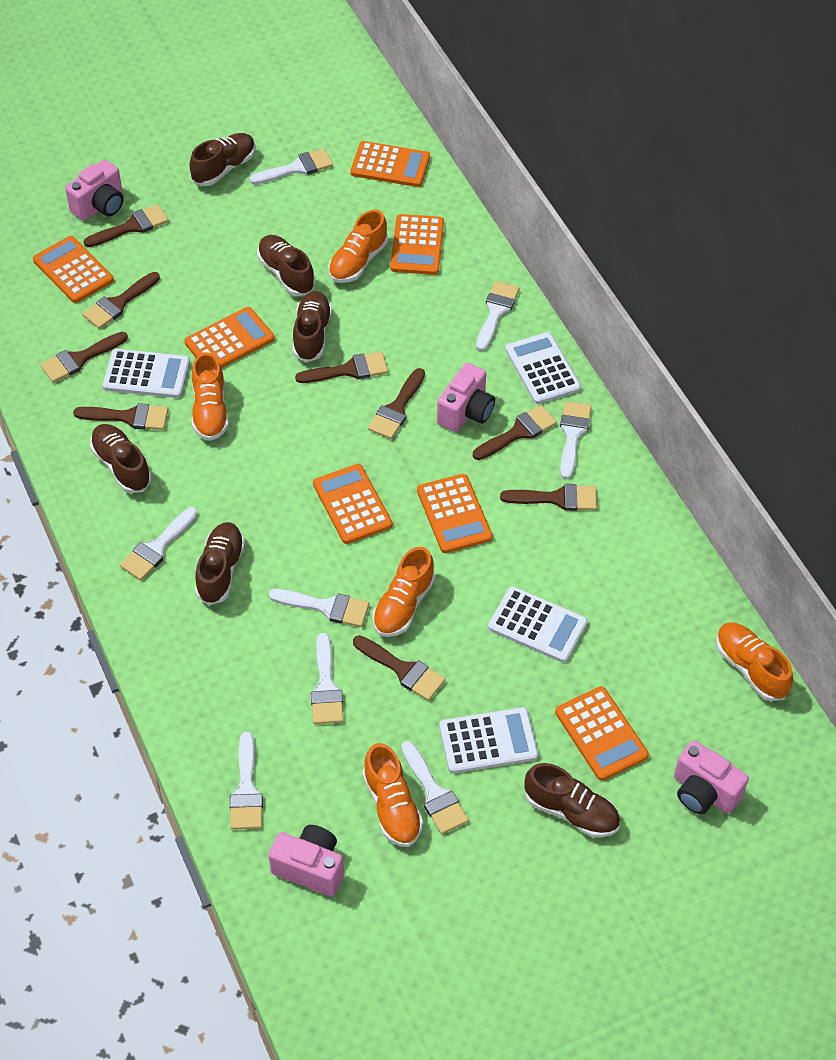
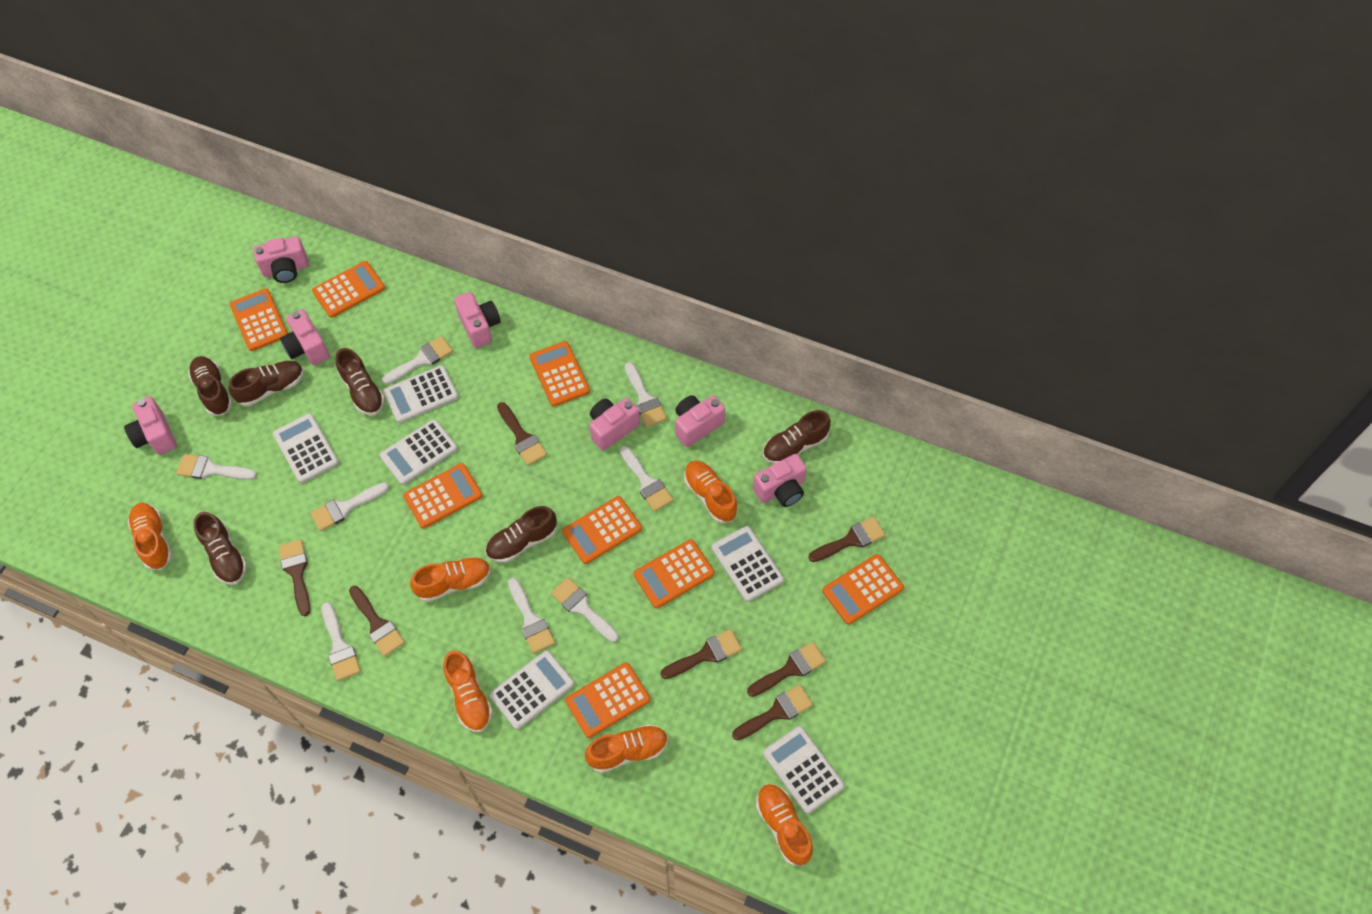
brown brush: [40,332,128,383] [73,403,168,430] [83,204,169,247] [83,272,160,329] [295,352,388,383] [353,635,445,701] [368,368,425,439] [473,405,557,460] [500,484,597,511] = 9 -> [278,539,310,617] [349,586,405,657] [497,402,547,466] [660,629,742,679] [732,684,813,740] [747,642,826,697] [809,517,885,562] = 7
orange calculator: [33,236,114,303] [184,307,275,368] [313,464,392,544] [351,141,430,187] [390,214,444,275] [417,474,493,553] [555,686,649,781] = 7 -> [230,288,288,351] [312,261,385,318] [403,463,483,528] [529,341,590,406] [562,496,642,564] [565,662,650,738] [634,539,715,608] [822,554,904,625] = 8
orange shoe: [192,352,229,441] [328,210,388,283] [362,743,423,847] [373,547,435,637] [716,622,793,701] = 5 -> [128,503,172,570] [410,557,491,602] [443,650,493,732] [585,724,668,773] [684,461,738,523] [756,784,813,866] = 6
pink camera: [65,160,124,221] [269,825,344,897] [437,363,495,432] [674,740,749,814] = 4 -> [124,397,177,455] [253,236,309,283] [280,309,330,365] [454,292,501,348] [589,398,640,451] [675,395,725,447] [753,454,807,507] = 7
white calculator: [103,349,190,398] [439,707,538,773] [488,586,588,663] [505,332,581,404] = 4 -> [273,413,339,483] [380,419,458,485] [383,365,459,423] [490,650,574,730] [711,526,784,602] [763,726,845,814] = 6

